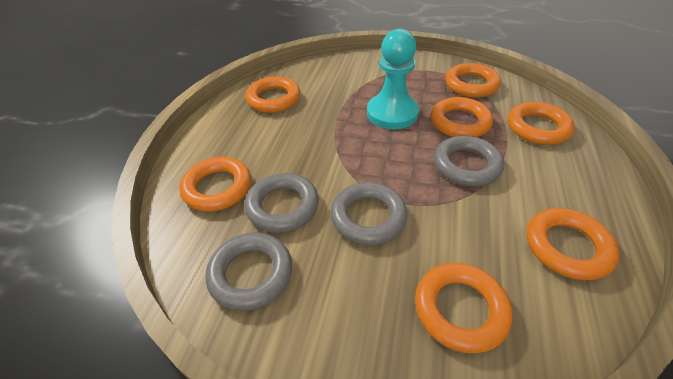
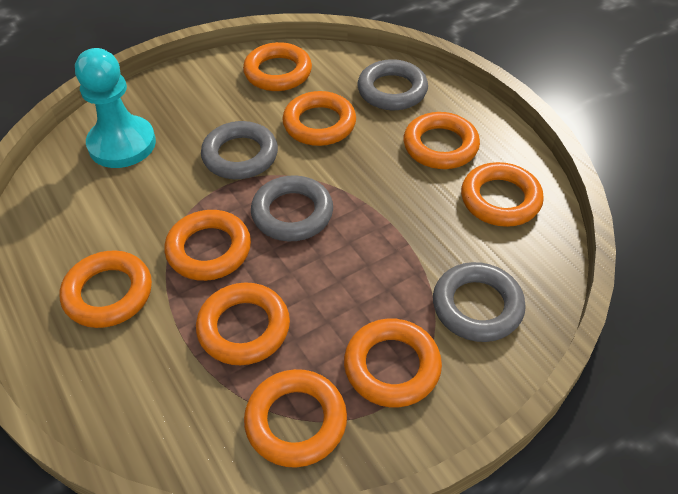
orange ring: [179,157,251,211] [246,76,300,113] [415,263,513,354] [431,97,493,137] [445,63,501,98] [508,102,575,145] [526,208,620,281] = 7 -> [60,250,152,328] [164,210,251,281] [196,283,290,365] [243,42,312,91] [244,369,347,468] [282,91,356,146] [344,319,442,407] [404,112,480,169] [461,162,544,227] = 9

